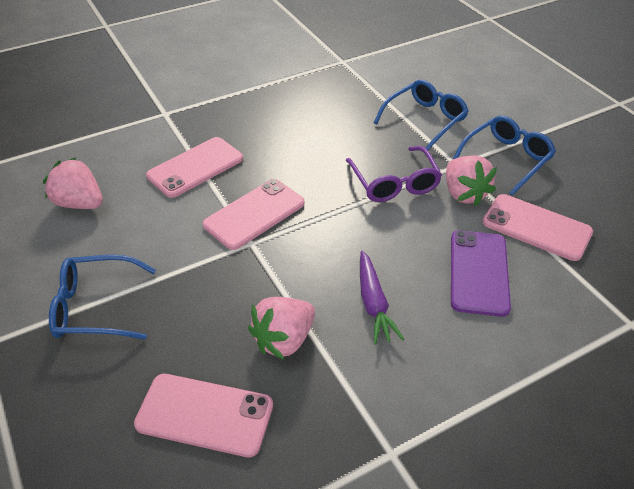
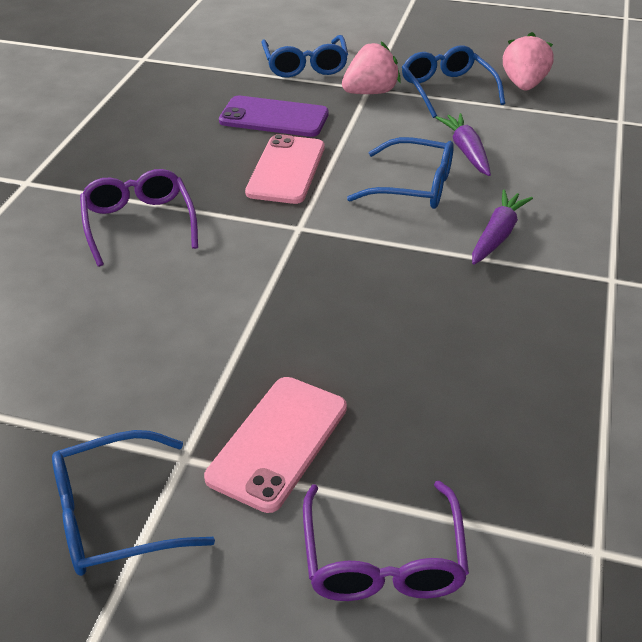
blue glasses: [49,255,156,340] [374,80,469,150] [453,116,556,196] = 3 -> [52,430,215,576] [261,35,348,78] [347,137,454,209] [402,45,505,118] = 4
pink phone: [134,374,273,457] [146,137,243,198] [203,179,304,250] [482,194,593,261] = 4 -> [204,377,347,513] [245,134,325,204] = 2
pink strawberry: [43,158,103,209] [248,297,315,360] [446,155,497,206] = 3 -> [342,41,401,94] [503,32,554,91] = 2
purple carrot: [360,250,404,345] = 1 -> [436,113,491,176] [472,189,533,265] = 2
purple glasses: [346,146,442,202] = 1 -> [80,169,198,267] [303,481,469,601] = 2

